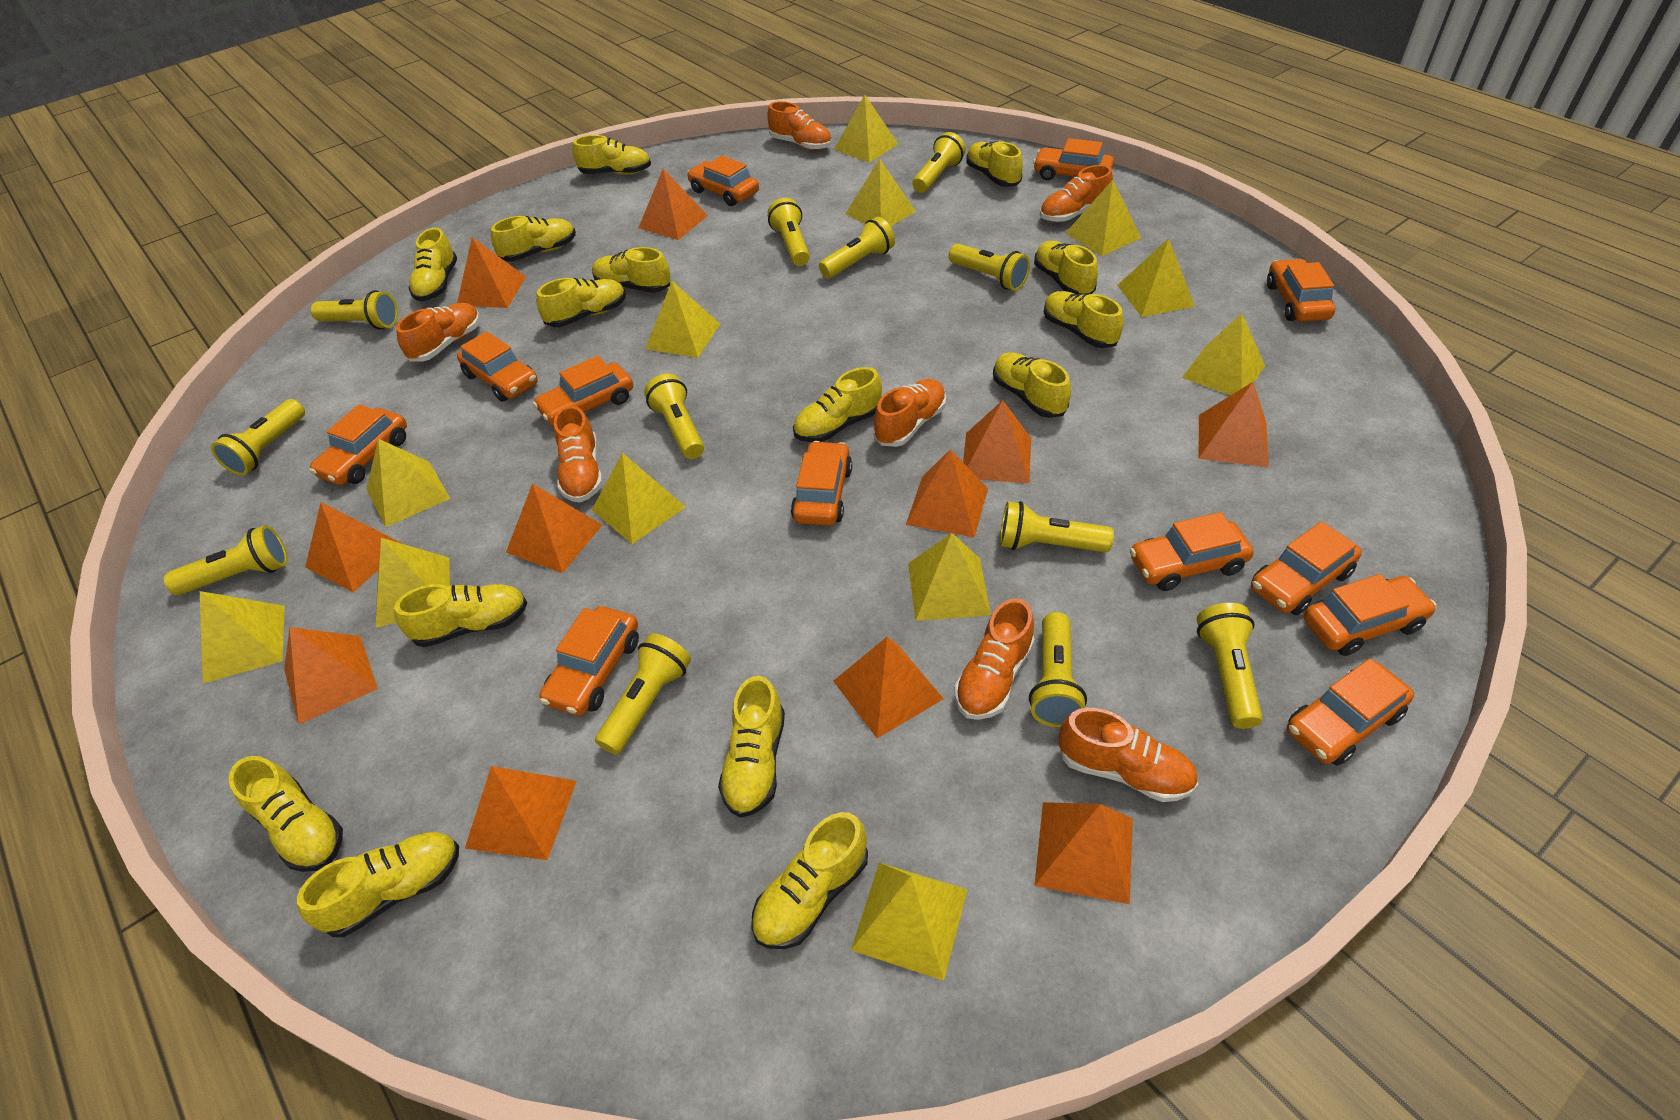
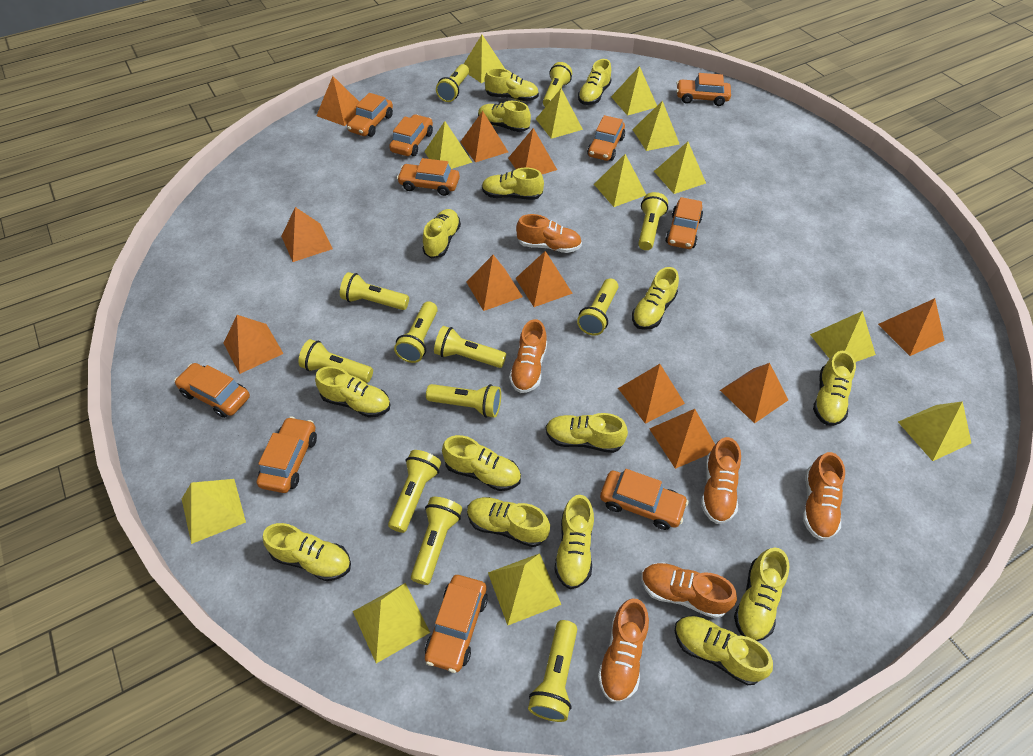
orange car: [309,404,407,485] [457,331,538,402] [533,355,633,426] [539,606,639,716] [687,155,759,206] [791,441,852,526] [1033,138,1114,180] [1130,512,1254,591] [1251,521,1362,615] [1267,259,1335,322] [1287,658,1414,766] [1304,574,1436,656] = 12 -> [174,363,250,418] [257,417,317,493] [347,93,393,137] [389,114,433,156] [397,158,460,196] [425,575,488,673] [587,115,625,161] [600,469,689,530] [665,197,703,249] [676,73,731,106] = 10
orange shoe: [396,303,480,362] [554,406,603,502] [767,101,832,150] [874,379,946,447] [955,598,1035,720] [1040,165,1113,222] [1058,708,1198,802] = 7 -> [509,319,547,393] [516,214,582,253] [598,599,649,702] [641,562,737,619] [701,437,741,524] [803,452,845,540] = 6

